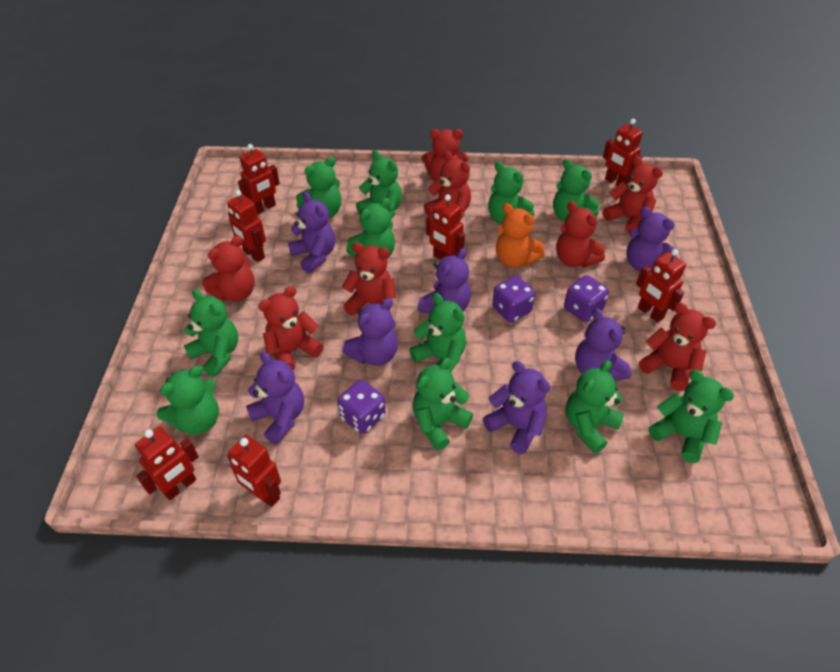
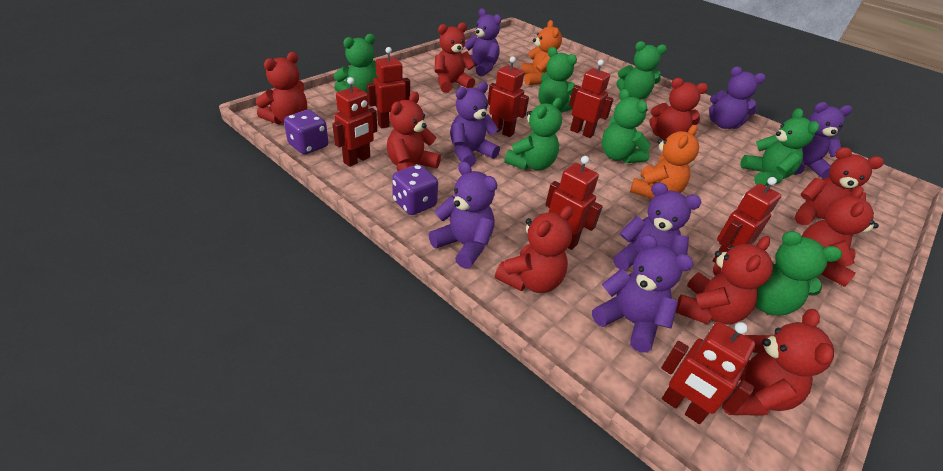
green teddy bear: [157,366,219,435] [184,289,238,377] [296,157,341,218] [346,198,395,258] [356,150,402,219] [409,293,466,373] [413,358,473,450] [488,162,534,225] [553,159,599,222] [566,360,624,453] [648,370,734,463] = 11 -> [334,34,378,93] [504,98,562,170] [538,47,577,113] [602,89,651,163] [617,41,667,100] [740,108,819,186] [755,231,842,315] = 7
orange teddy bear: [496,203,545,268] = 1 -> [521,20,562,85] [630,125,699,199] = 2
purple dice: [337,380,386,434] [492,276,535,322] [564,275,609,322] = 3 -> [284,110,328,154] [392,164,438,215] = 2
red teddy bear: [202,236,255,302] [258,286,324,370] [342,242,396,316] [422,129,468,181] [424,151,471,219] [556,201,605,268] [603,156,663,234] [639,303,716,391] = 8 -> [256,52,307,124] [387,92,441,171] [435,22,475,93] [495,206,573,293] [650,78,708,140] [676,236,773,324] [722,309,834,416] [795,147,884,225] [802,186,879,287] = 9

